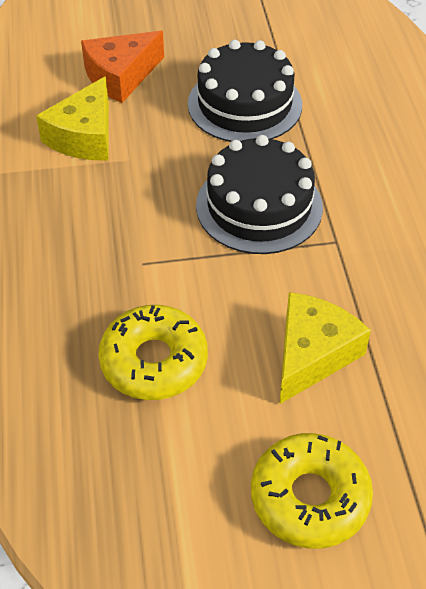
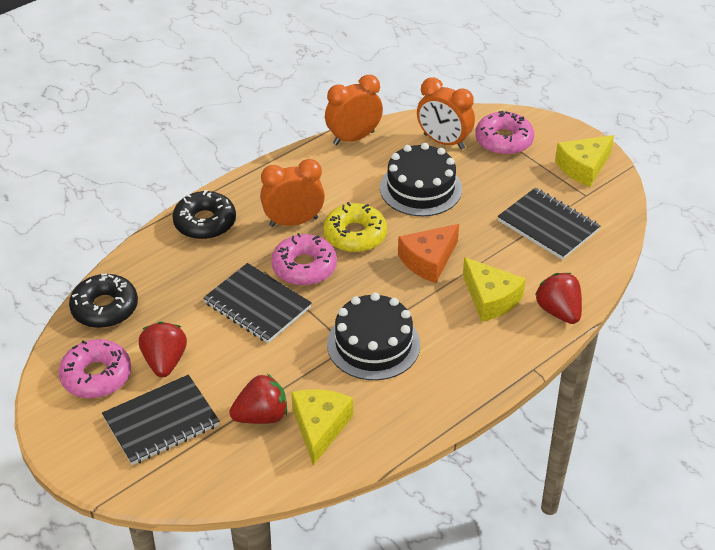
black donut: none = 0 -> [69,274,138,328] [172,190,236,240] = 2
black notebook: none = 0 -> [102,375,220,465] [203,263,312,343] [498,188,600,260] = 3
orange clock: none = 0 -> [260,159,325,227] [325,75,383,145] [417,77,475,150] = 3
pink donut: none = 0 -> [59,339,131,398] [271,233,337,286] [475,111,534,155] = 3
red strawberry: none = 0 -> [139,322,187,377] [229,374,287,424] [535,273,582,324] = 3
yellow cheese: [36,76,109,160] [280,292,371,404] = 2 -> [291,389,353,465] [463,257,526,322] [555,135,614,187] = 3
yellow donut: [98,305,208,400] [251,433,373,549] = 2 -> [323,202,387,252] = 1

